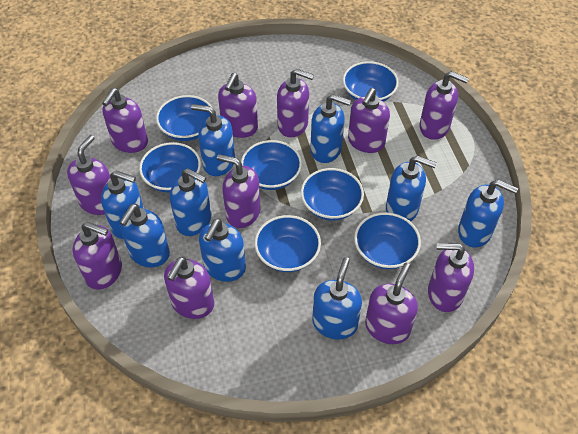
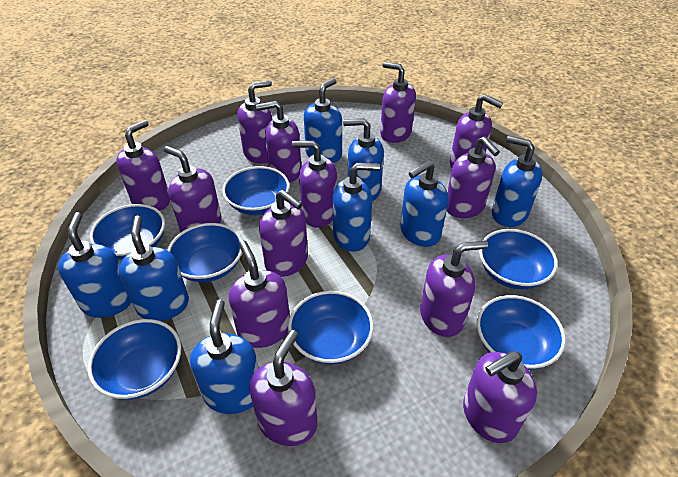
blue soap dispenser: [101,170,144,239] [120,204,170,267] [170,168,211,236] [191,104,235,176] [199,218,246,282] [310,94,351,163] [312,257,362,340] [386,156,437,222] [458,180,518,248] = 9 -> [58,212,131,318] [119,216,189,321] [190,299,259,414] [304,78,342,163] [333,163,380,252] [343,118,384,201] [400,161,448,247] [492,136,543,227] = 8
purple soap dispenser: [67,135,111,215] [73,222,122,290] [102,88,148,153] [164,256,214,319] [217,154,261,228] [218,73,258,138] [277,69,314,137] [348,88,390,153] [365,263,418,344] [420,71,469,140] [428,243,474,312] = 11 -> [116,120,170,211] [164,146,222,232] [229,240,290,348] [237,80,272,164] [249,330,317,446] [256,101,302,183] [259,190,308,277] [292,140,337,228] [380,62,416,143] [420,240,488,337] [447,136,500,218] [450,94,503,168] [463,351,537,443] = 13

